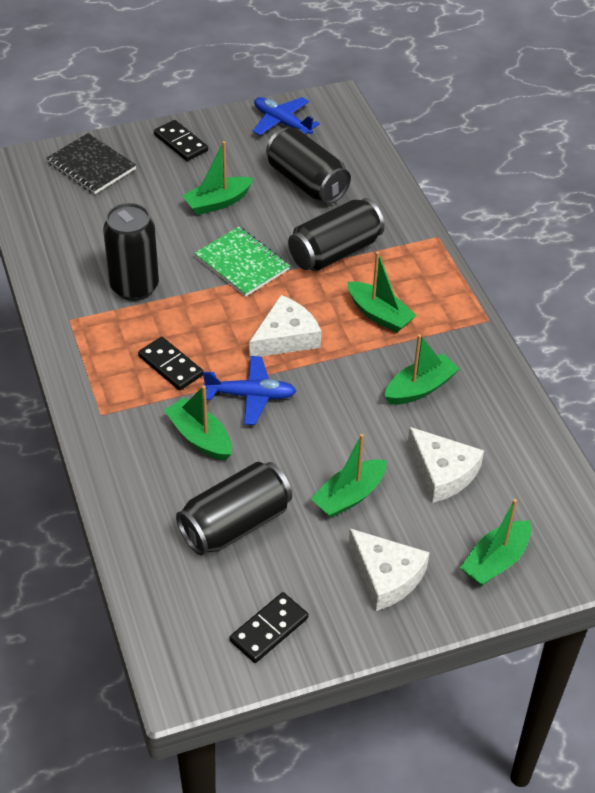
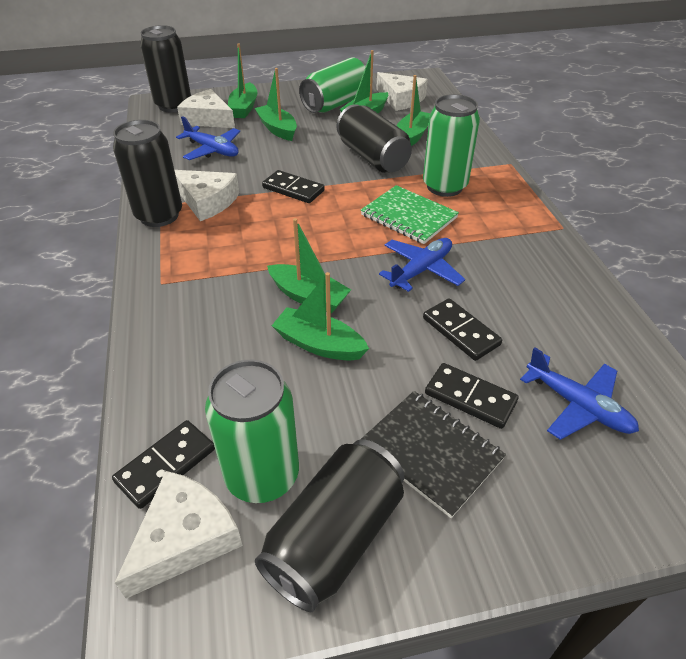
black domino: [138,337,203,390] [154,120,208,161] [230,592,308,663] = 3 -> [112,420,215,509] [262,170,325,203] [423,298,502,361] [425,363,518,429] = 4
blue plane: [203,356,296,425] [253,97,320,136] = 2 -> [176,116,240,160] [379,238,465,292] [520,347,639,440] = 3
green can: none = 0 -> [205,360,299,503] [299,57,366,113] [423,94,480,197] = 3
white cheese: [249,295,321,358] [349,529,430,611] [408,427,484,503] = 3 -> [115,471,243,599] [175,170,240,221] [177,89,235,128] [376,72,428,111] = 4

